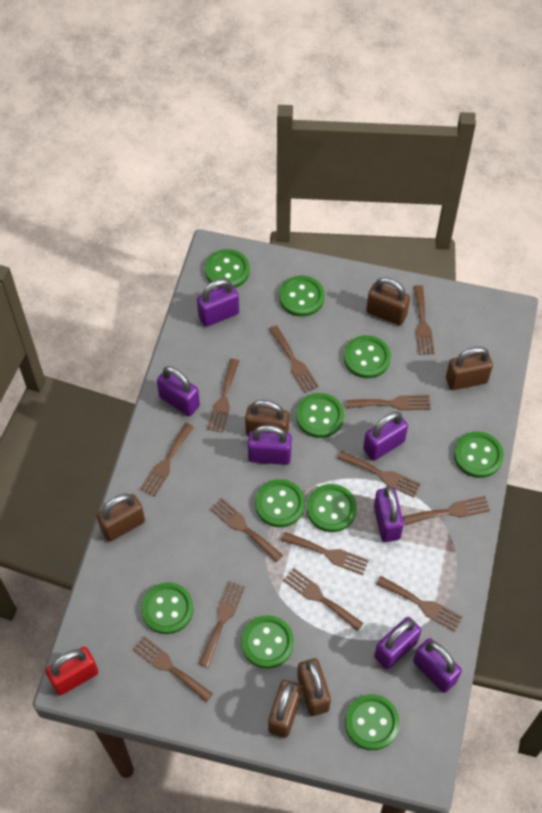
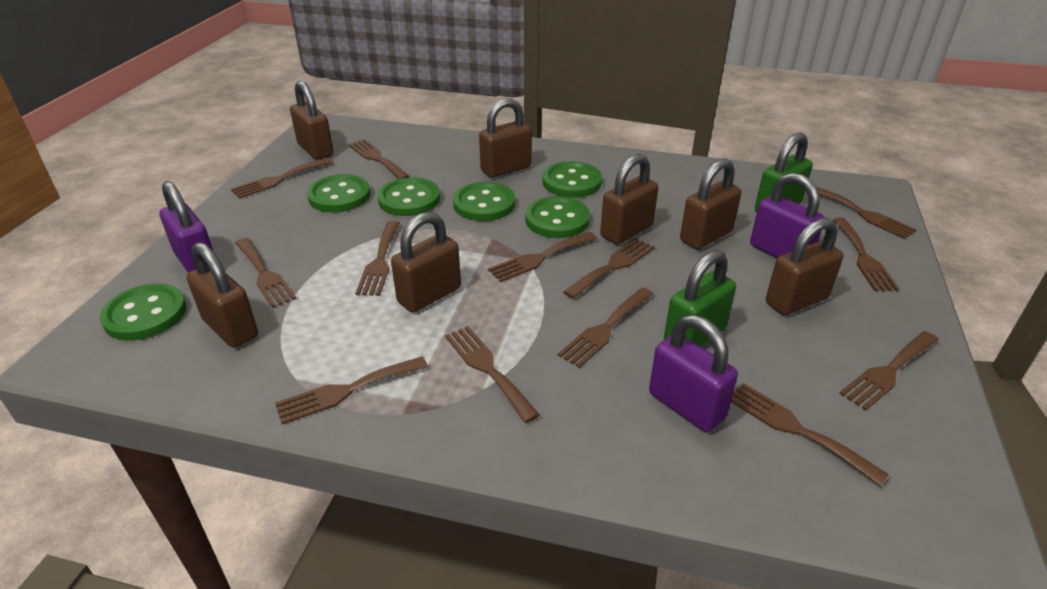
brown padlock: [97,493,145,542] [245,400,289,436] [268,680,302,738] [297,658,331,716] [366,277,410,325] [446,347,493,390] = 6 -> [186,242,258,348] [290,81,334,160] [391,212,461,312] [479,98,532,178] [600,154,658,244] [680,158,741,249] [766,218,843,315] = 7
green button: [141,582,194,634] [205,249,250,288] [241,615,294,669] [255,479,305,527] [279,276,325,317] [296,393,344,438] [307,484,357,532] [344,335,391,378] [345,694,400,750] [454,431,504,478] = 10 -> [100,283,186,341] [307,174,371,213] [377,177,440,216] [453,182,515,221] [525,196,590,238] [543,161,602,198] = 6
green padlock: none = 0 -> [664,250,736,347] [755,132,813,212] = 2
purple padlock: [157,366,200,416] [197,279,239,327] [248,425,292,465] [363,411,408,461] [374,486,404,542] [374,617,422,669] [413,638,462,693] = 7 -> [159,181,214,273] [649,315,738,432] [750,173,825,258] = 3
red padlock: [45,647,99,695] = 1 -> none = 0

